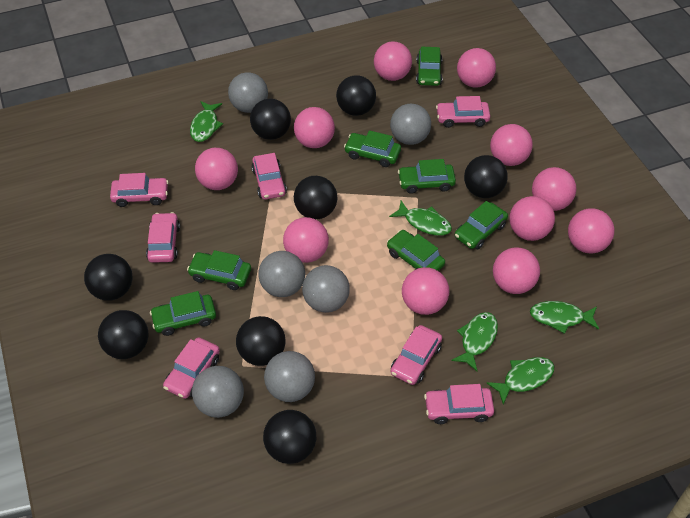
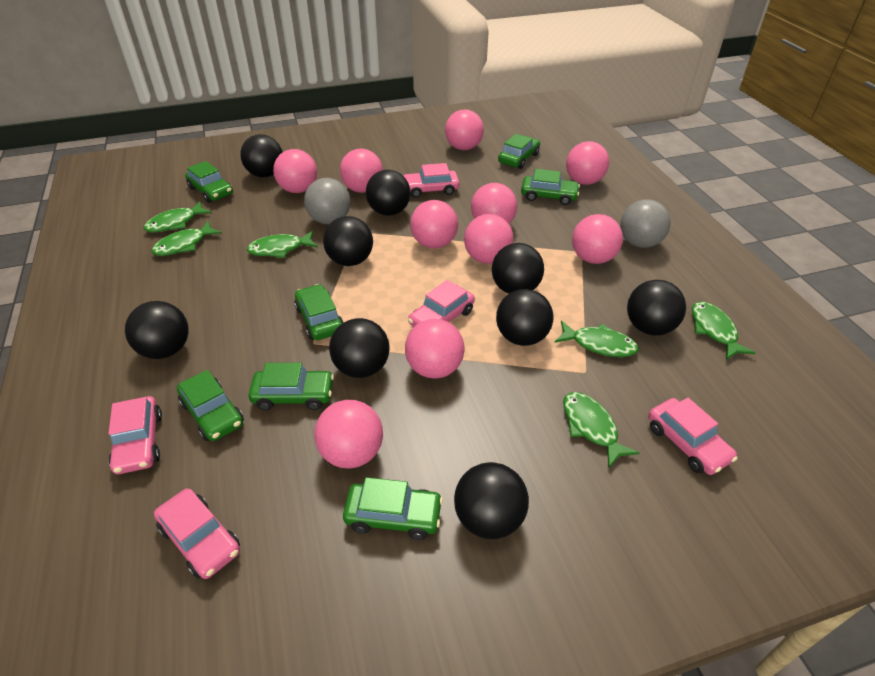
black ball: [84,254,133,300] [98,310,149,359] [236,316,286,366] [250,99,291,140] [263,410,316,464] [294,176,337,219] [336,75,376,116] [464,155,508,198] = 8 -> [125,301,189,359] [240,134,283,177] [323,216,373,266] [329,318,390,378] [366,170,410,216] [454,462,529,539] [492,243,544,294] [496,289,553,346] [627,280,686,335] = 9
green fish: [190,101,223,142] [389,201,452,236] [451,312,498,371] [487,357,554,405] [530,301,599,334] = 5 -> [144,201,212,233] [151,221,222,256] [247,231,318,258] [554,321,639,357] [563,392,639,467] [692,302,756,360] = 6
grey ball: [192,366,244,418] [228,72,268,113] [258,251,305,297] [264,351,315,402] [302,265,350,313] [390,104,431,145] = 6 -> [304,178,351,224] [620,199,671,248] = 2
pink ball: [195,148,238,190] [283,217,329,263] [294,107,335,148] [374,42,412,81] [402,267,449,315] [457,48,496,88] [490,124,533,166] [493,247,540,294] [510,196,555,241] [532,167,576,211] [568,208,614,254] = 11 -> [273,149,317,193] [314,400,383,469] [340,148,383,193] [405,319,465,379] [410,200,458,248] [445,109,484,150] [464,214,514,264] [471,183,517,224] [566,141,609,185] [572,214,623,264] = 10
pink car: [110,173,168,207] [146,212,180,263] [163,337,220,399] [251,153,287,200] [391,325,442,385] [424,384,494,424] [436,96,490,128] = 7 -> [109,396,162,474] [154,488,240,579] [403,163,459,198] [408,280,475,327] [648,398,738,475] = 5

